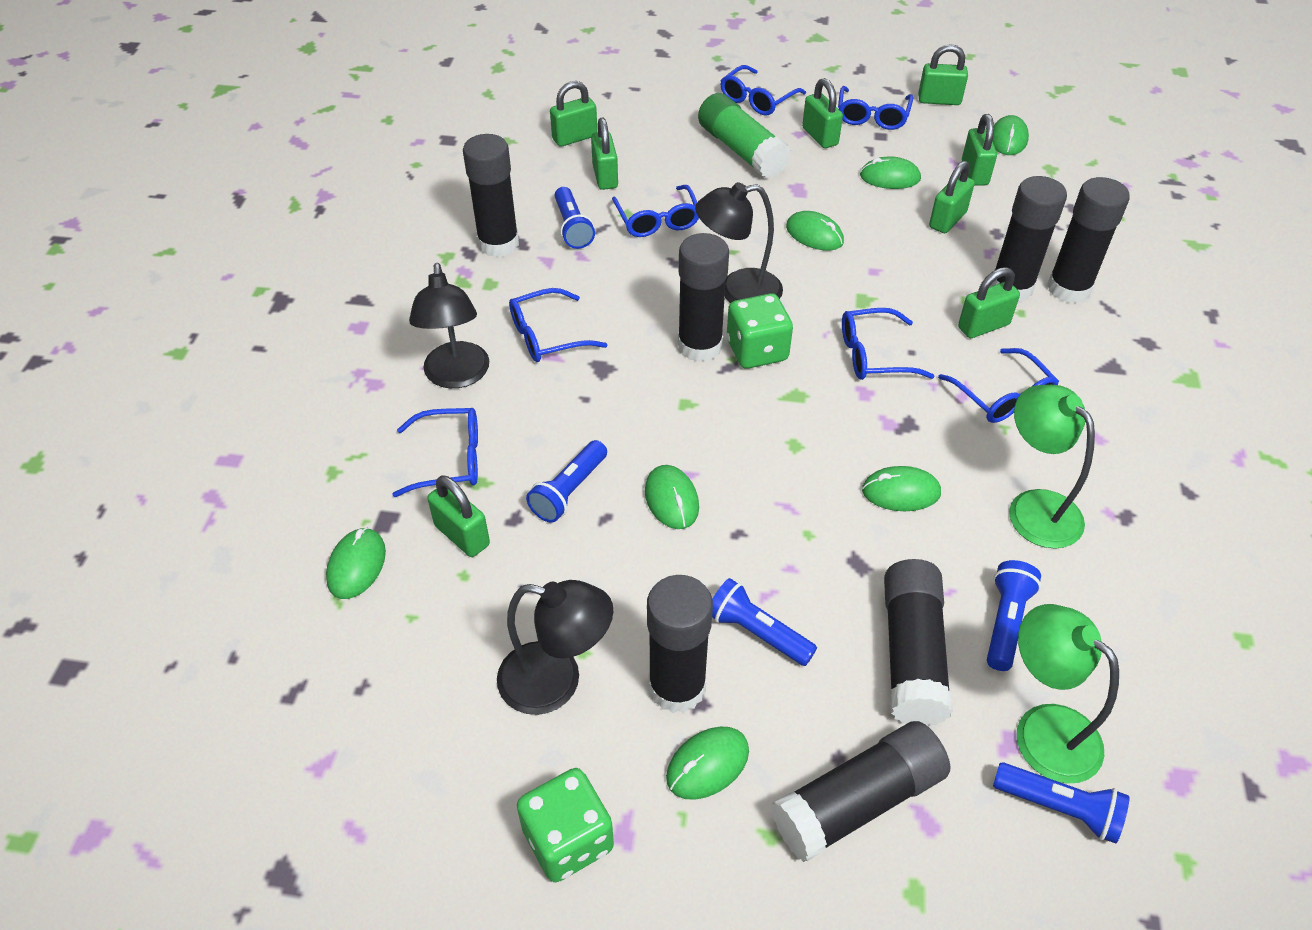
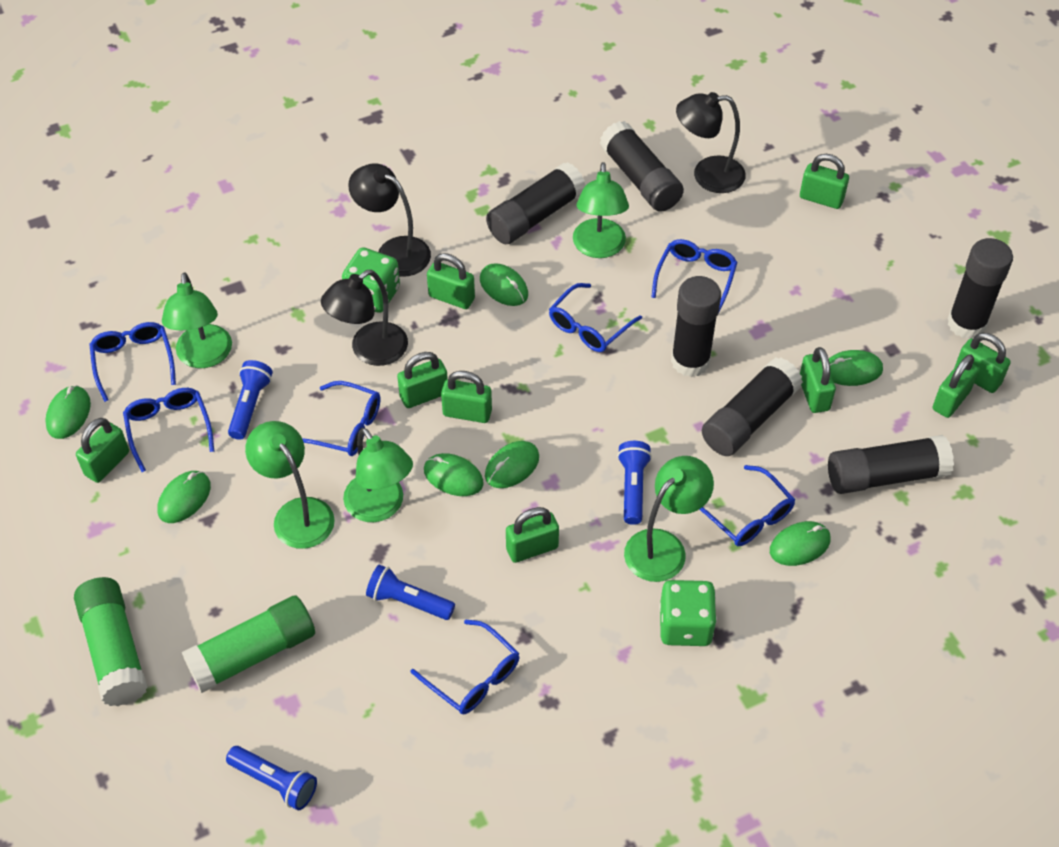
black glue stick: [463,134,519,257] [647,575,713,713] [678,233,729,362] [771,721,950,862] [884,559,953,725] [990,176,1067,302] [1047,177,1130,303] = 7 -> [486,162,586,245] [600,121,684,212] [671,276,721,377] [702,357,803,456] [828,435,954,494] [948,238,1013,339] = 6
blue flashlight: [526,440,607,523] [555,187,595,249] [712,578,817,666] [987,560,1041,671] [993,762,1130,844] = 5 -> [226,746,317,811] [228,360,273,440] [366,565,455,620] [617,441,652,525] = 4
green glue stick: [698,93,791,178] = 1 -> [74,577,148,706] [182,595,315,693] = 2
green lamp: [1009,385,1095,549] [1017,604,1119,783] = 2 -> [162,272,232,368] [245,421,335,549] [343,427,413,522] [573,162,629,258] [624,456,714,582] = 5
green padlock: [427,475,490,557] [550,81,598,147] [591,118,618,190] [802,78,843,148] [918,44,968,105] [929,161,975,233] [958,267,1020,338] [962,114,997,186] = 8 -> [76,418,129,483] [397,352,448,408] [427,253,475,309] [441,371,492,423] [506,507,559,563] [800,154,849,209] [800,347,836,413] [933,354,979,418] [954,333,1011,393] = 9

